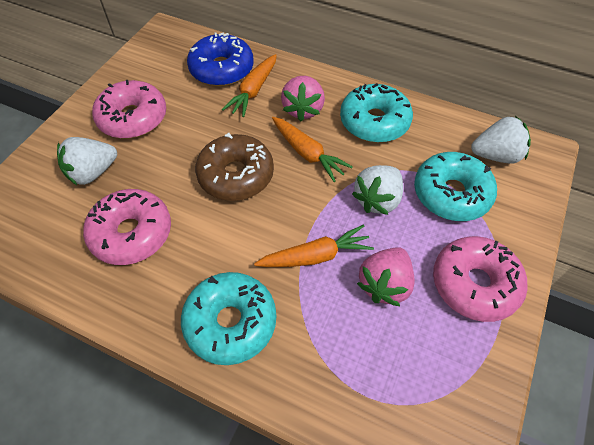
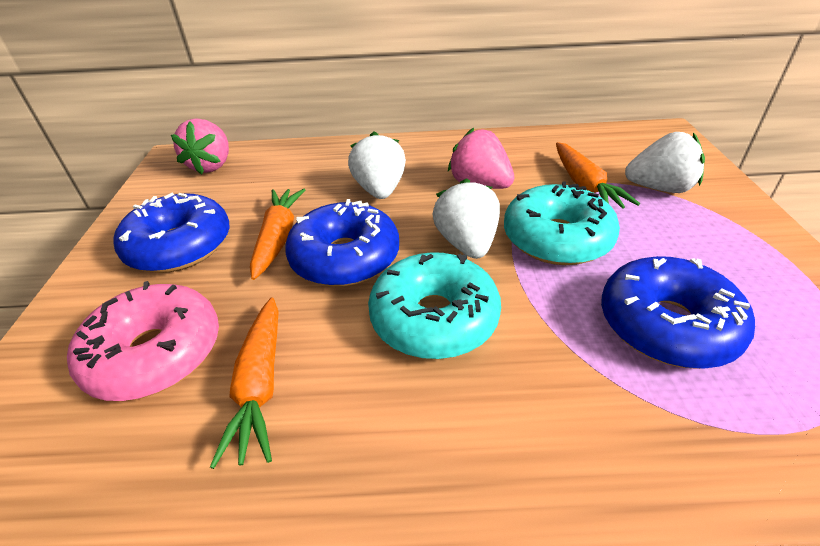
blue donut: [187,32,254,86] = 1 -> [114,193,230,273] [285,199,399,287] [601,256,755,369] = 3
brown donut: [195,133,274,201] = 1 -> none = 0
pink donut: [83,189,171,265] [92,80,166,139] [433,236,528,322] = 3 -> [67,281,219,401] = 1
turquoise donut: [181,272,276,365] [340,83,413,143] [414,152,497,221] = 3 -> [368,252,501,359] [504,181,620,265] = 2

